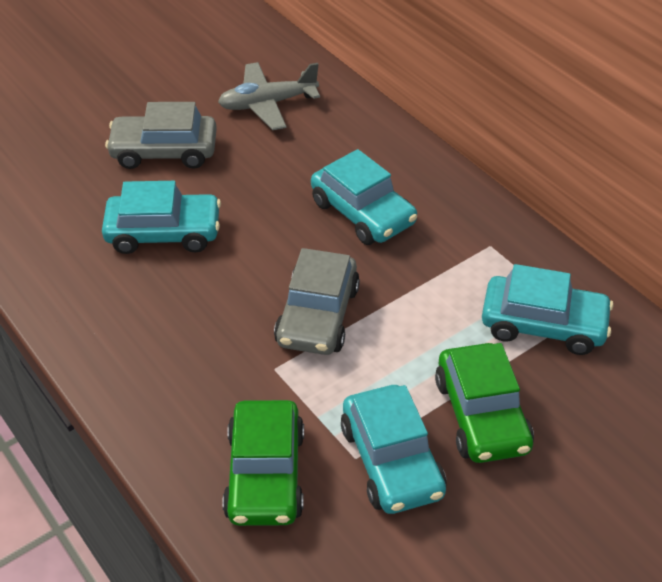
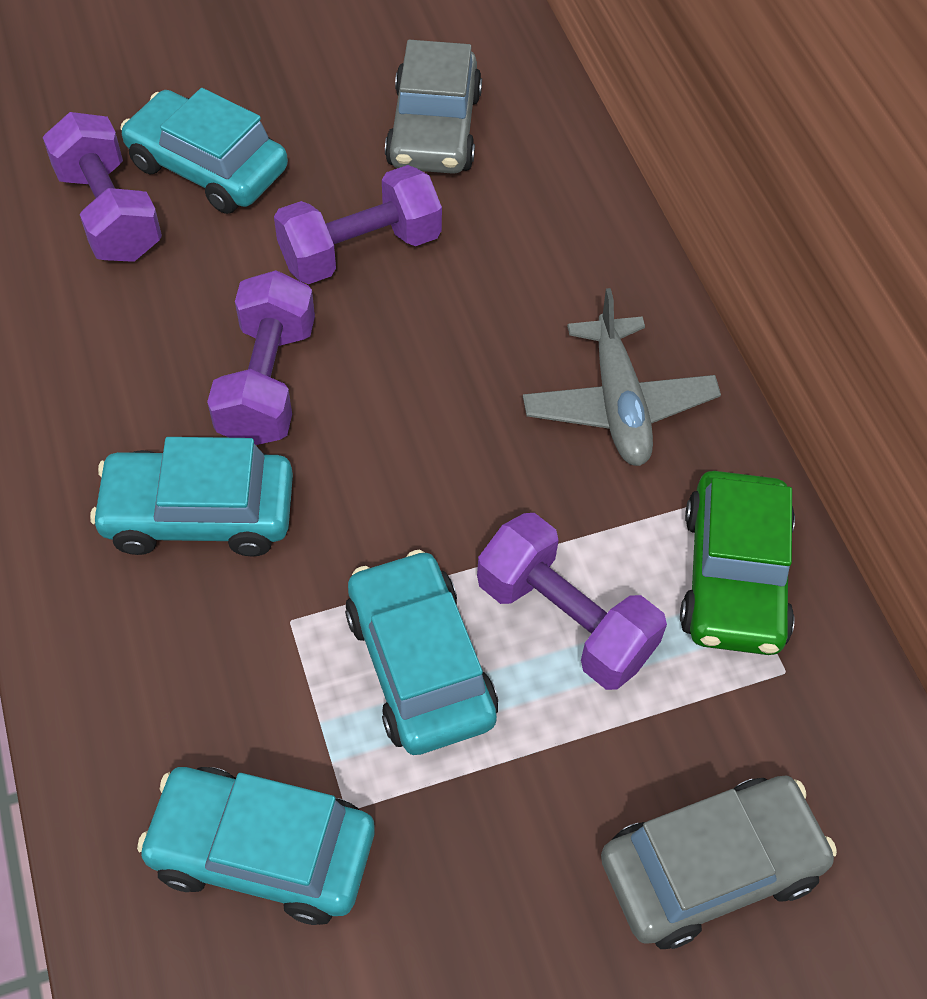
green car: [222,400,304,526] [435,343,534,463] = 2 -> [680,471,795,655] = 1
purple dumbbell: none = 0 -> [43,112,162,262] [207,270,315,445] [274,165,442,284] [477,513,667,690] = 4

